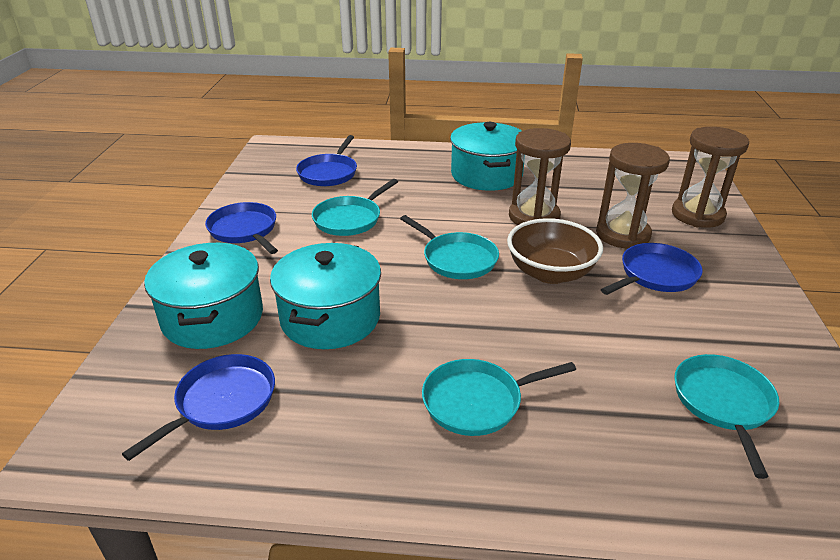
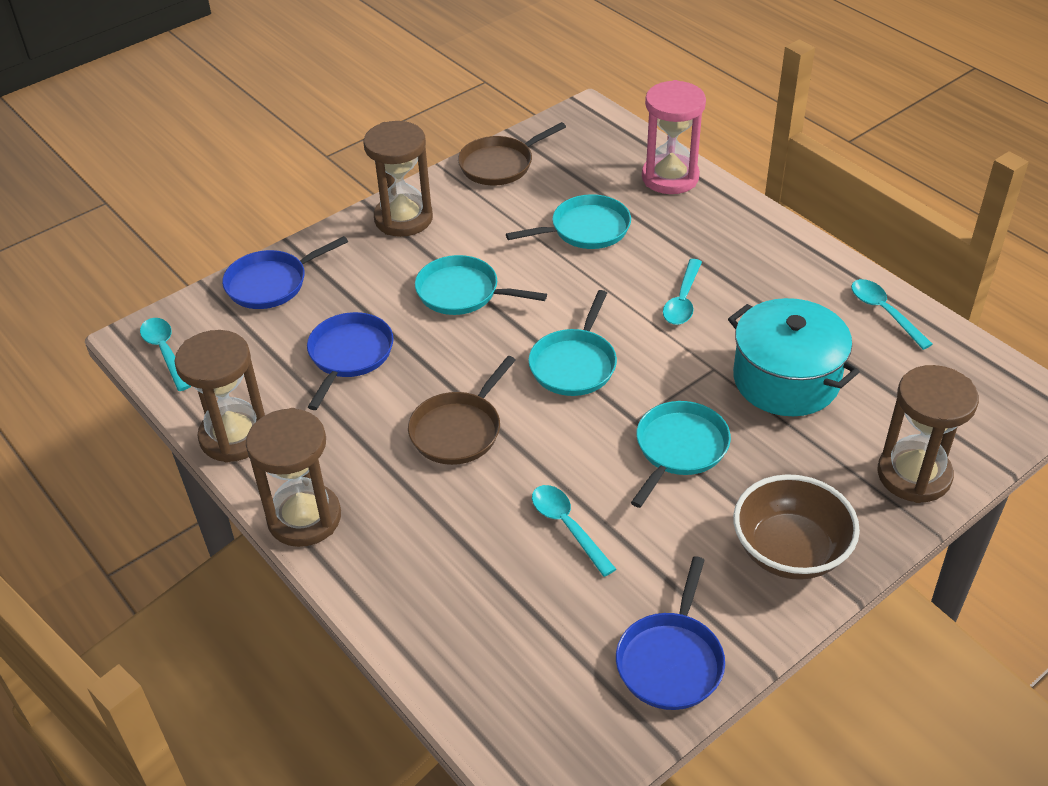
blue pan: [122,354,275,461] [205,202,278,254] [296,135,357,186] [601,243,703,295] = 4 -> [222,236,348,309] [307,312,394,410] [616,556,725,710] = 3
brown hourglass: [509,128,571,225] [596,143,670,248] [672,127,749,228] = 3 -> [174,330,265,463] [246,408,341,547] [364,121,433,237] [877,365,979,503] = 4
brown pan: none = 0 -> [408,356,516,465] [458,122,566,185] = 2
pink hourglass: none = 0 -> [642,80,706,194] = 1
turquoise pot: [144,243,263,349] [270,243,381,349] [450,122,524,191] = 3 -> [728,298,860,416] = 1
turquoise spoon: none = 0 -> [140,318,191,391] [532,485,616,577] [663,259,702,325] [851,279,933,350] = 4

